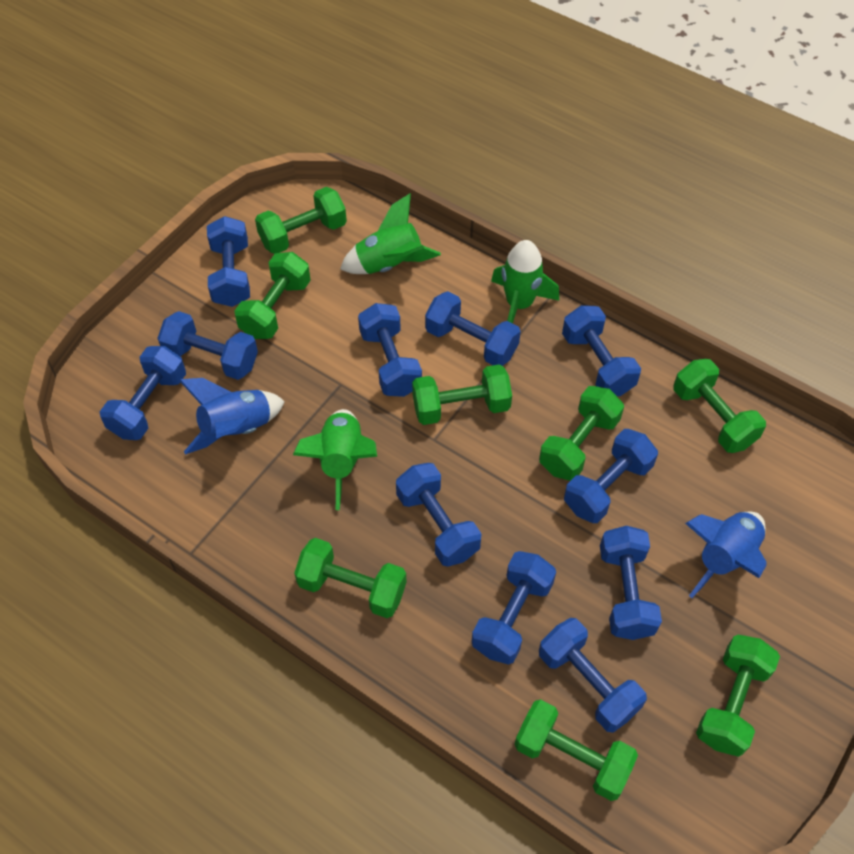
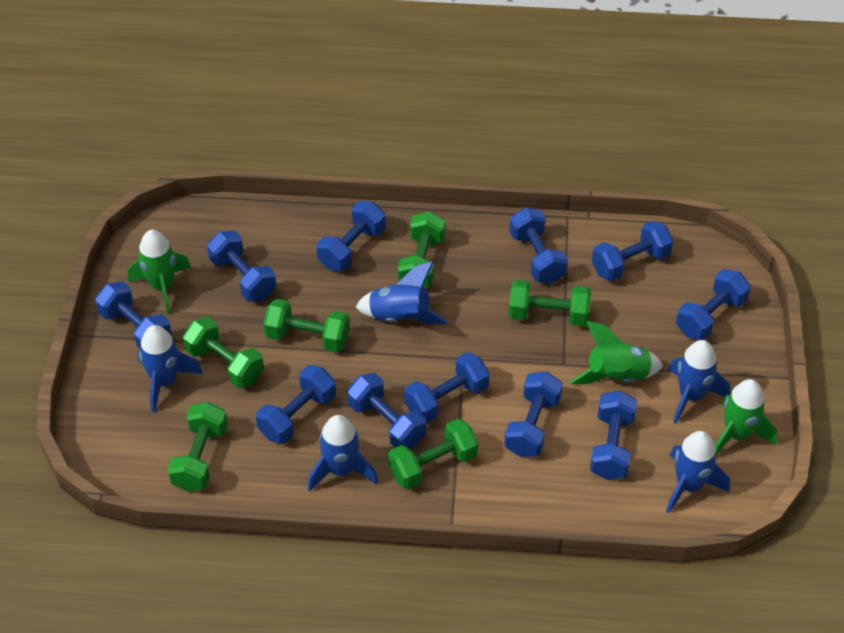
blue rocket: [179,378,285,455] [685,511,767,598] = 2 -> [138,325,203,412] [308,415,378,491] [356,262,448,324] [666,431,730,513] [669,340,730,423] = 5
green dumbbell: [234,252,311,339] [255,187,347,254] [294,538,406,618] [412,364,512,425] [515,700,638,801] [539,386,624,481] [673,359,766,453] [696,635,780,757] = 8 -> [167,402,228,492] [183,317,264,388] [263,299,350,352] [388,419,478,490] [398,211,445,288] [509,280,591,326] = 6

